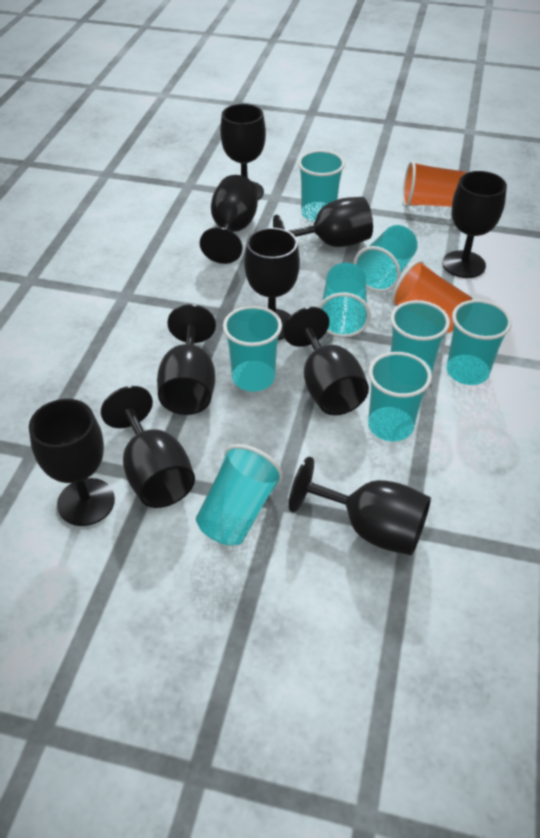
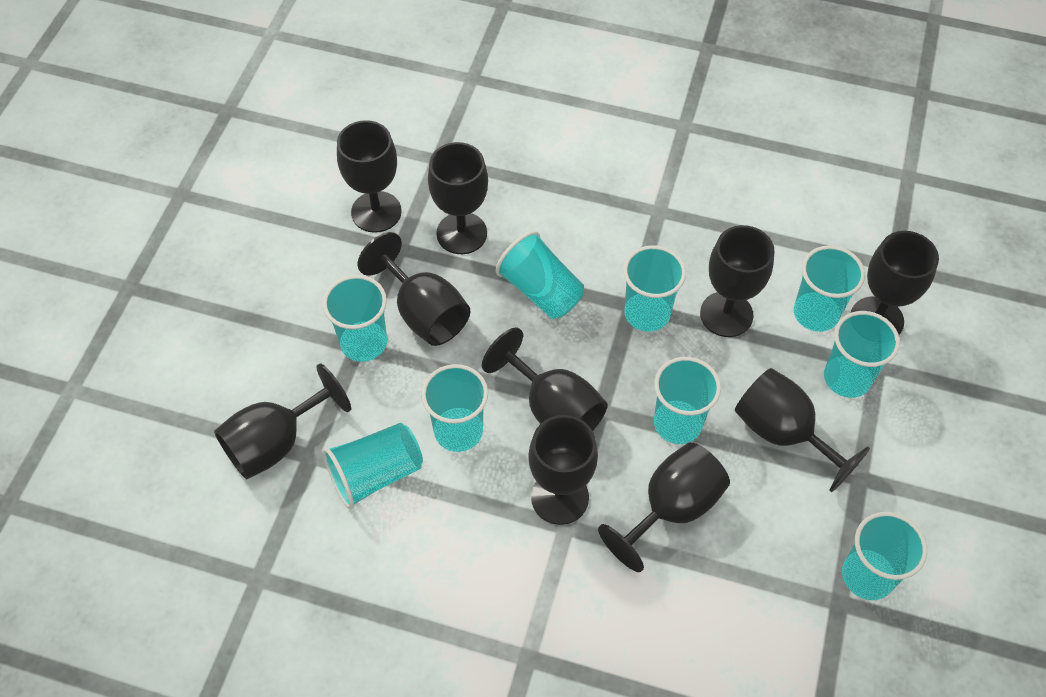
orange cup: [391,260,472,333] [403,161,466,207] = 2 -> none = 0
turquoise cup: [196,444,283,545] [223,305,282,392] [298,150,345,222] [318,262,371,337] [354,225,418,292] [368,352,432,442] [391,300,450,374] [446,300,512,385] = 8 -> [323,275,387,362] [323,423,423,509] [421,364,488,452] [495,231,584,319] [623,245,686,332] [654,357,721,444] [794,245,865,332] [824,311,900,398] [842,512,927,600] = 9

